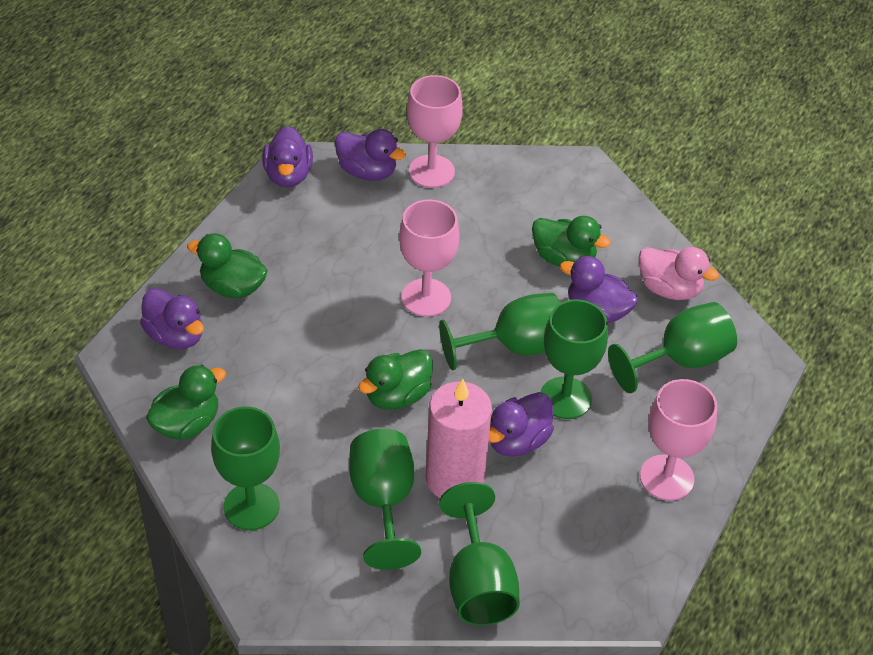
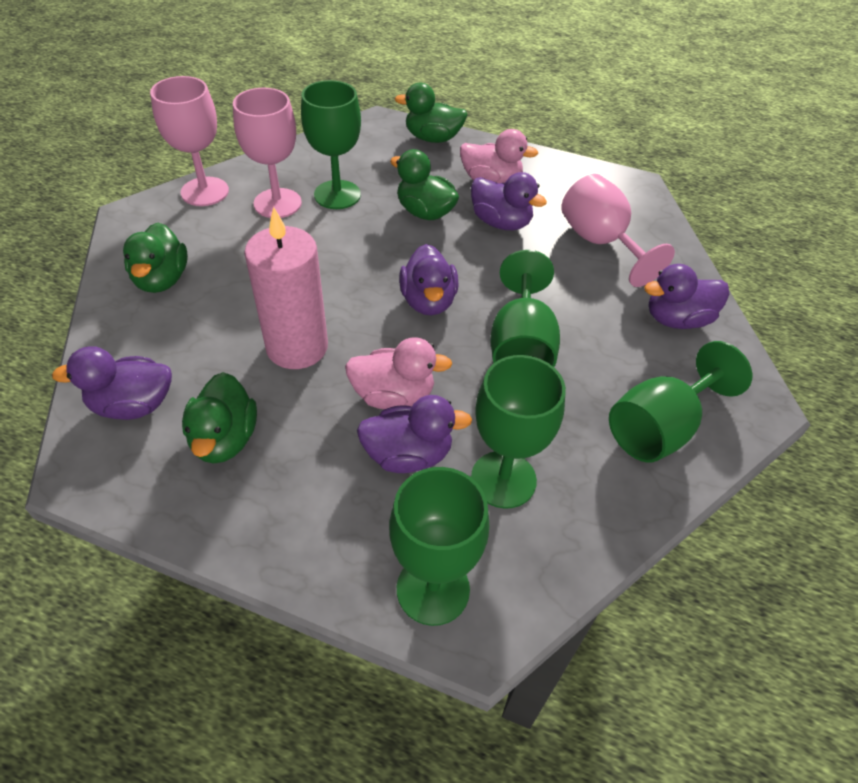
green goblet: [211,406,280,530] [349,429,421,570] [439,293,560,370] [439,482,520,626] [541,299,608,419] [608,302,737,393] = 6 -> [301,80,361,209] [389,467,489,626] [471,355,566,509] [490,250,560,367] [609,341,752,463] = 5
pink duck: [638,247,719,300] = 1 -> [345,337,452,409] [460,129,538,183] = 2

